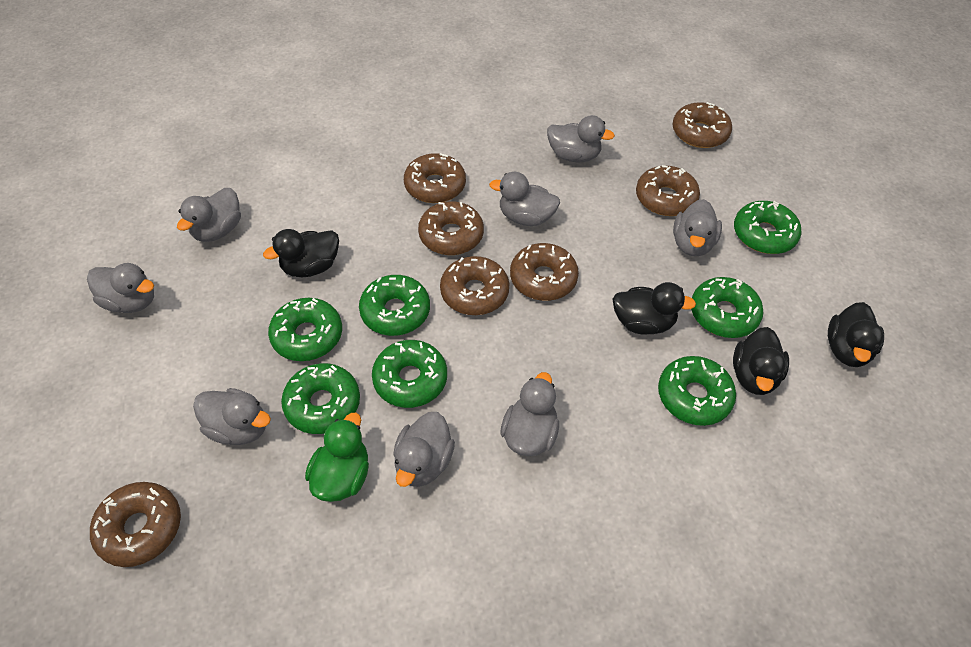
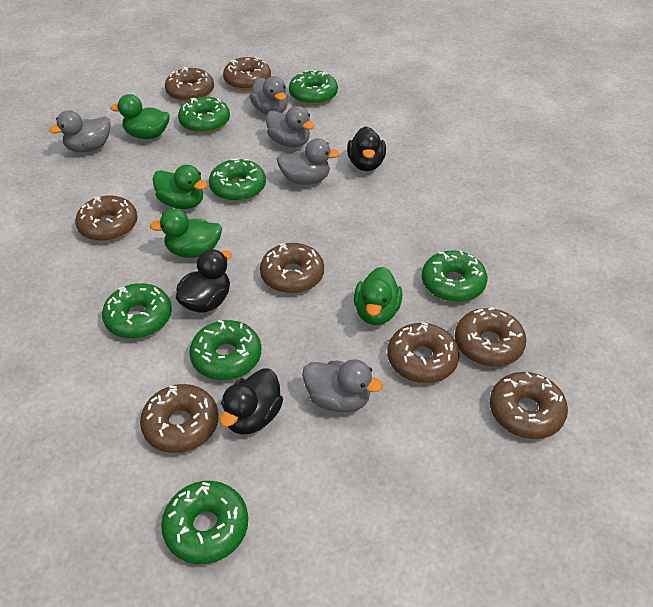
black duck: [263,229,339,277] [612,282,696,335] [733,327,789,395] [828,302,884,367] = 4 -> [176,249,232,313] [219,368,283,435] [347,126,386,171] = 3
brown donut: [90,482,181,567] [404,153,466,203] [418,201,484,255] [440,256,510,315] [510,243,579,301] [636,165,700,216] [672,102,732,148] = 7 -> [75,195,138,241] [140,384,219,453] [165,67,214,102] [223,57,271,90] [260,243,324,293] [387,322,459,383] [455,307,527,367] [490,372,568,439] = 8
green duck: [305,413,369,502] = 1 -> [110,94,170,139] [150,208,222,258] [153,165,207,209] [354,267,402,325] = 4
grey duck: [87,263,154,313] [177,188,241,242] [193,388,271,445] [393,412,455,487] [489,172,560,226] [500,372,559,456] [547,115,615,162] [673,199,722,256] = 8 -> [49,110,110,152] [249,76,288,115] [266,106,315,147] [277,138,340,185] [302,359,383,412] = 5

